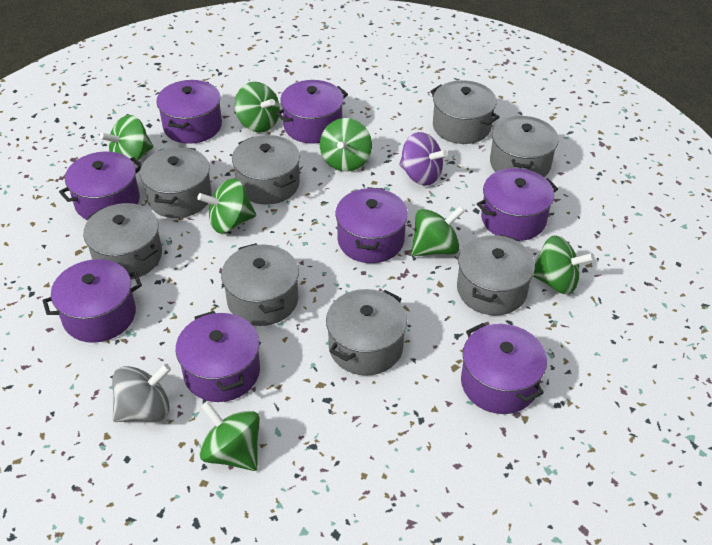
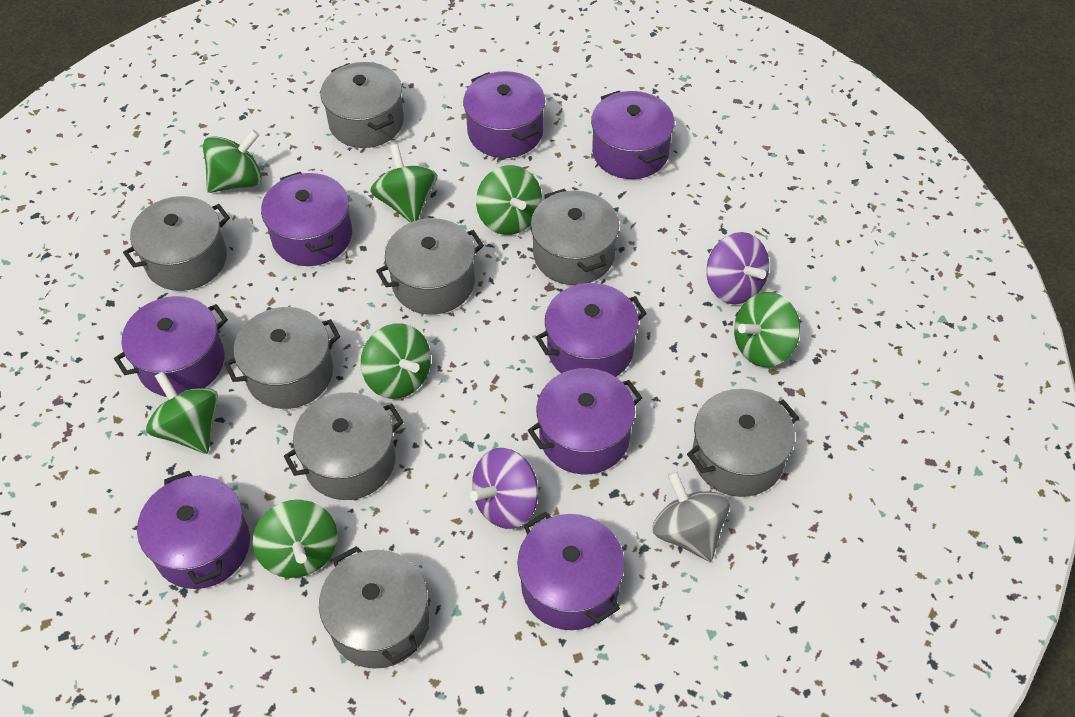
purple spinning top: [399,132,448,186] = 1 -> [470,448,538,529] [706,232,769,304] = 2

